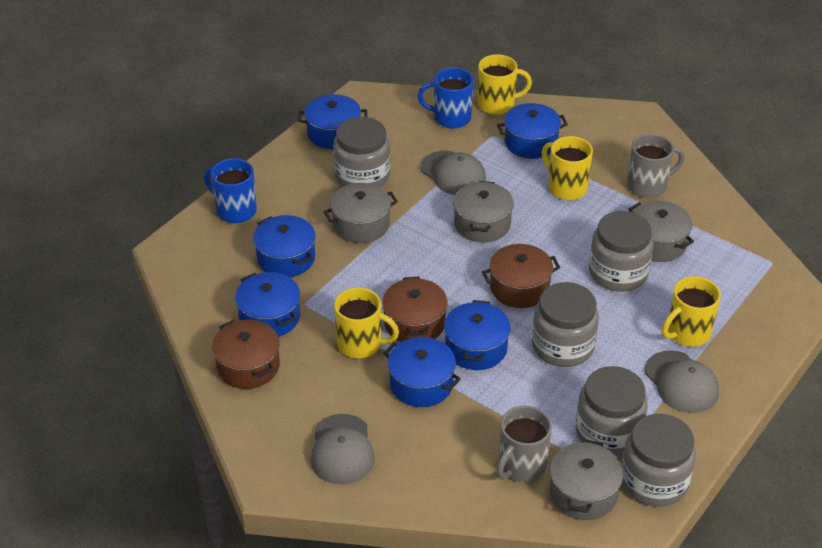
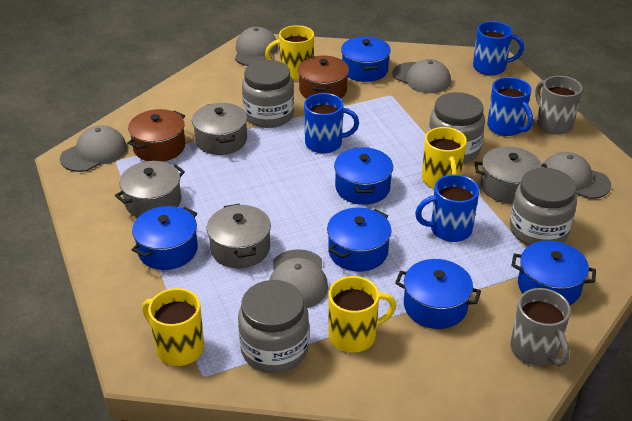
blue mug: [204,158,257,223] [418,68,473,128] = 2 -> [304,93,359,153] [415,174,479,242] [473,21,524,75] [487,77,533,136] = 4
brown pot: [212,320,280,389] [382,277,448,342] [482,244,560,308] = 3 -> [128,109,185,162] [298,56,349,99] = 2
grey cap: [311,414,375,485] [421,151,486,195] [645,350,719,413] = 3 -> [60,125,127,172] [235,27,278,66] [270,249,328,308] [392,59,451,93] [542,152,611,199] = 5
grey jar: [333,117,390,187] [532,282,599,367] [576,366,648,456] [589,211,654,292] [621,414,696,507] = 5 -> [238,280,309,373] [242,60,294,128] [428,92,485,163] [510,168,577,245] = 4

